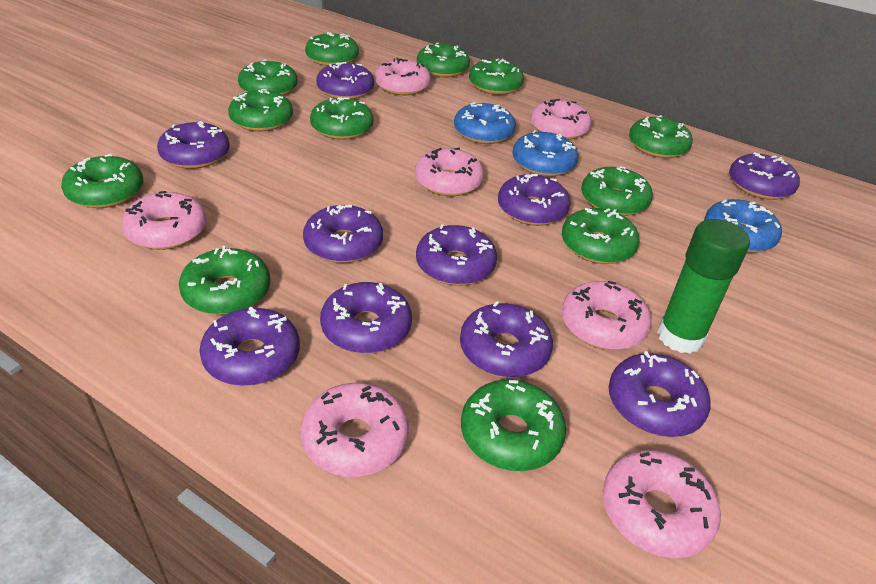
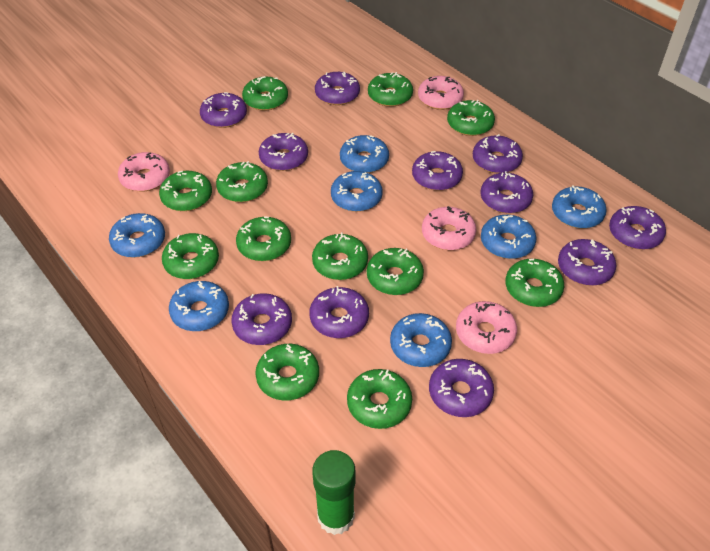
blue donut: [454,102,516,144] [513,130,579,177] [704,199,782,253] = 3 -> [109,213,165,258] [169,281,229,331] [331,171,383,212] [340,135,389,173] [390,313,452,367] [481,215,536,259] [552,185,607,229] = 7
pink donut: [122,191,207,250] [300,383,409,477] [375,58,431,95] [415,148,484,196] [531,99,591,140] [562,281,651,350] [603,450,721,558] = 7 -> [118,152,170,192] [418,76,464,110] [422,206,476,250] [456,301,517,354] = 4
purple donut: [157,121,230,169] [199,307,300,386] [303,205,383,263] [316,62,374,99] [320,282,412,354] [416,224,497,286] [460,301,553,378] [498,174,571,226] [609,351,711,437] [729,152,800,200] = 10 -> [200,92,247,128] [231,293,292,345] [259,133,308,171] [309,286,369,338] [315,72,360,105] [412,151,463,191] [429,359,494,417] [473,134,523,174] [481,171,533,214] [558,239,616,286] [609,206,666,250] = 11

